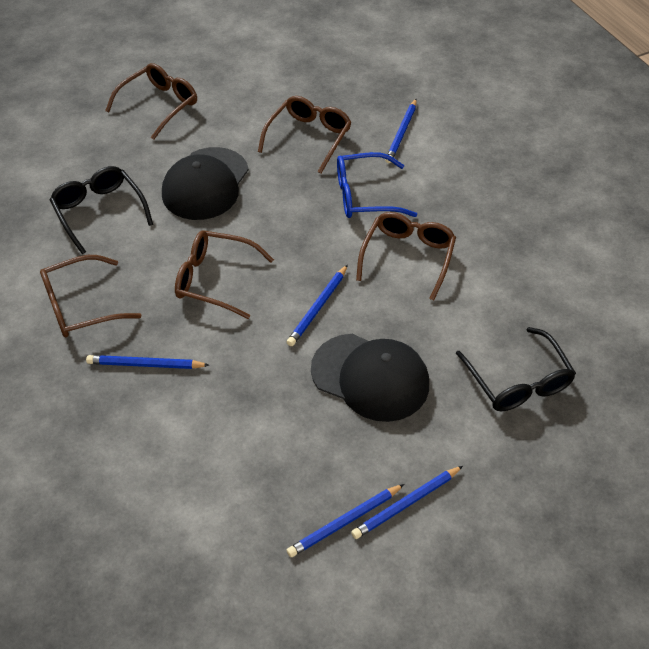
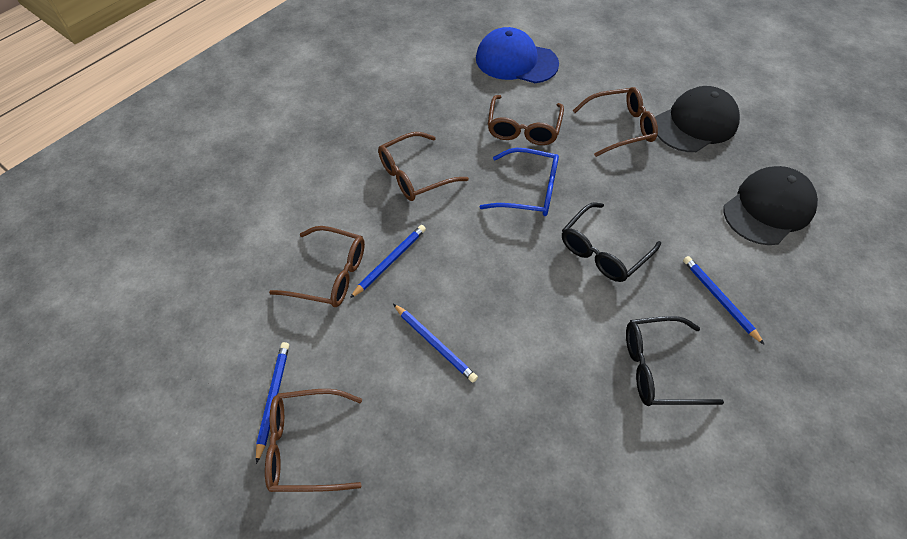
blue cap: none = 0 -> [476,27,559,83] = 1
blue pencil: [86,355,209,369] [287,264,348,346] [287,484,404,557] [351,466,463,539] [385,99,417,163] = 5 -> [256,342,289,464] [350,225,426,298] [393,304,478,383] [683,256,765,345] = 4

